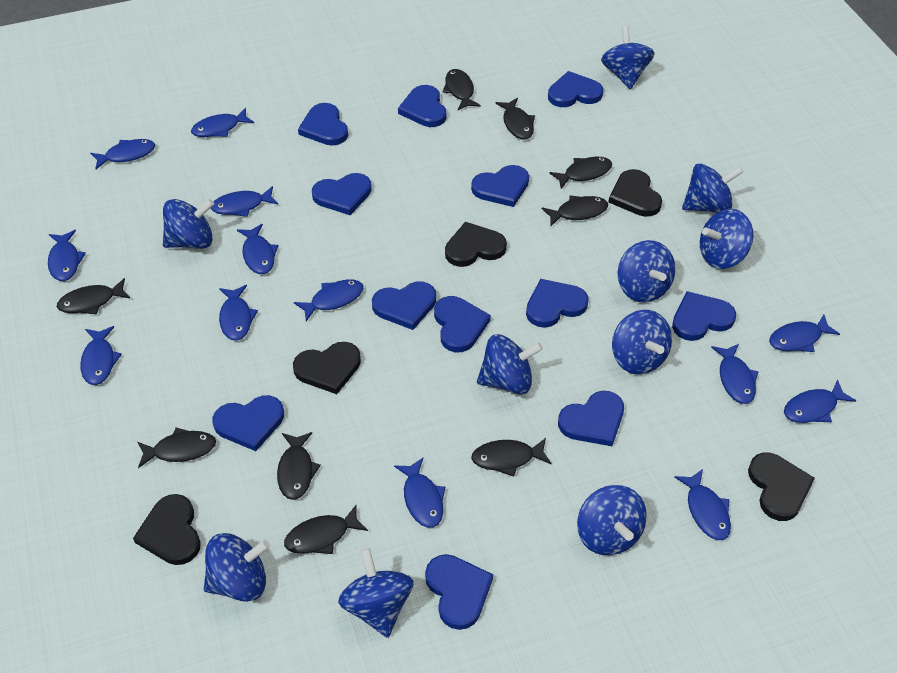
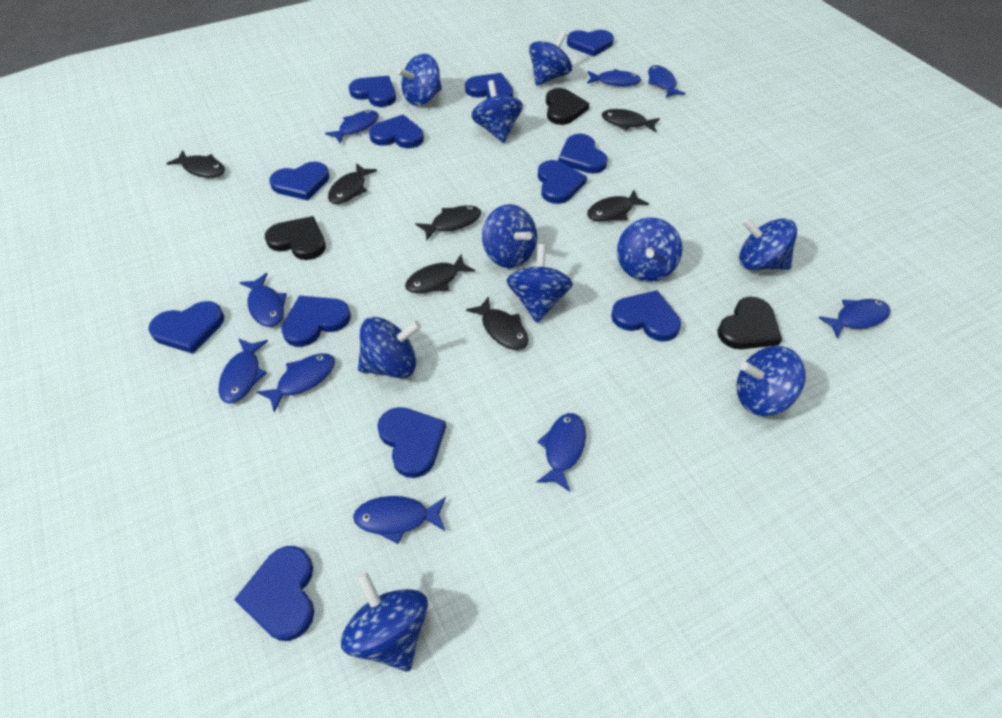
black fish: [57,278,130,314] [137,427,216,468] [277,432,321,500] [284,505,368,554] [443,69,481,110] [471,438,551,477] [495,98,535,139] [542,195,608,227] [549,157,612,189] = 9 -> [166,150,225,178] [328,163,377,204] [405,254,475,293] [415,205,481,240] [466,296,529,350] [587,190,649,221] [602,109,660,132] = 7
black heart: [133,494,201,565] [293,342,361,394] [445,222,507,267] [609,169,662,217] [748,452,815,521] = 5 -> [265,216,326,260] [546,88,589,125] [717,297,782,349] = 3
blue fish: [48,230,86,281] [80,326,122,385] [90,139,155,169] [191,108,254,137] [211,186,278,217] [219,285,258,341] [237,224,278,274] [294,279,364,321] [394,458,445,528] [674,469,731,540] [711,344,758,404] [769,315,840,352] [784,379,856,423] = 13 -> [218,338,268,403] [239,273,287,327] [257,353,335,412] [325,110,379,143] [353,496,446,544] [536,413,586,492] [587,69,641,86] [648,65,686,98] [818,299,890,339] = 9

